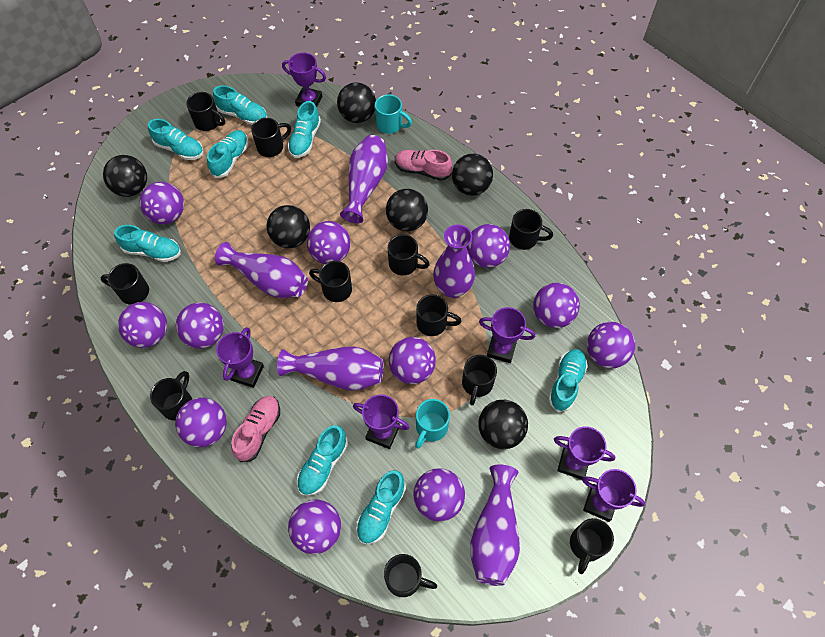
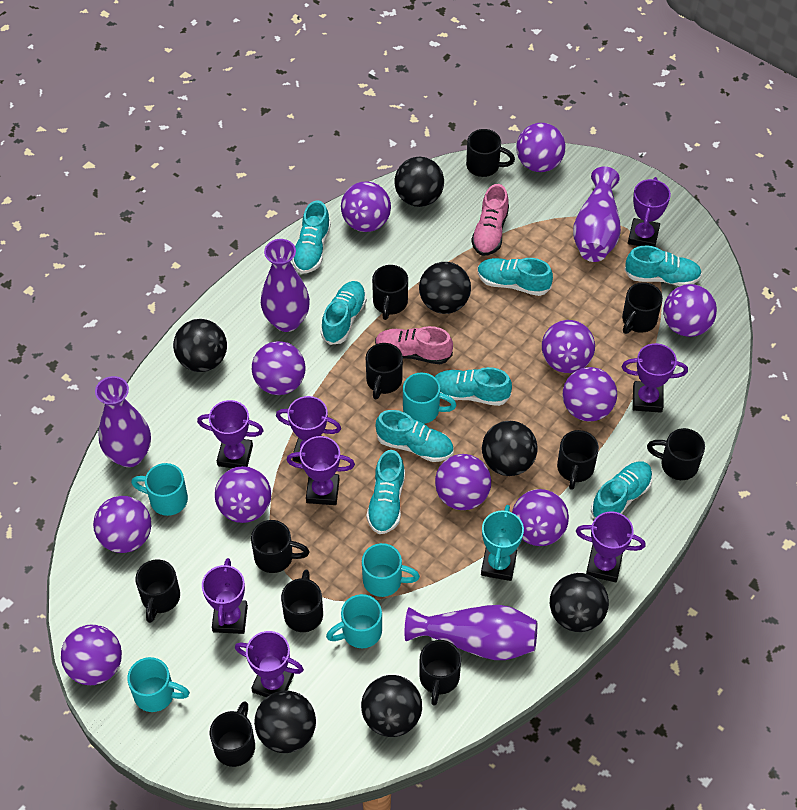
black ball: [103,155,147,197] [266,205,310,248] [337,82,376,123] [386,189,428,231] [452,154,493,196] [478,400,528,449] = 6 -> [173,319,227,372] [254,690,316,753] [361,675,422,737] [395,157,444,207] [419,262,471,314] [482,421,538,476] [550,573,609,632] = 7
purple trophy: [216,327,264,388] [282,53,326,107] [353,394,410,449] [479,307,535,363] [554,426,615,480] [582,469,645,522] = 6 -> [197,400,264,468] [202,558,248,634] [235,631,304,697] [276,396,341,463] [286,436,355,505] [576,511,646,582] [622,343,688,413] [628,177,671,247] = 8
purple vase: [215,242,308,298] [277,346,384,390] [340,135,388,223] [433,224,475,298] [470,464,520,586] = 5 -> [95,376,151,467] [261,239,310,332] [405,605,537,660] [573,166,621,262] = 4
turquoise mug: [375,94,412,134] [415,399,450,448] = 2 -> [127,657,190,712] [131,463,188,516] [326,594,382,648] [362,543,420,597] [403,372,456,424] = 5
turquoise trophy: none = 0 -> [481,505,524,581] = 1

